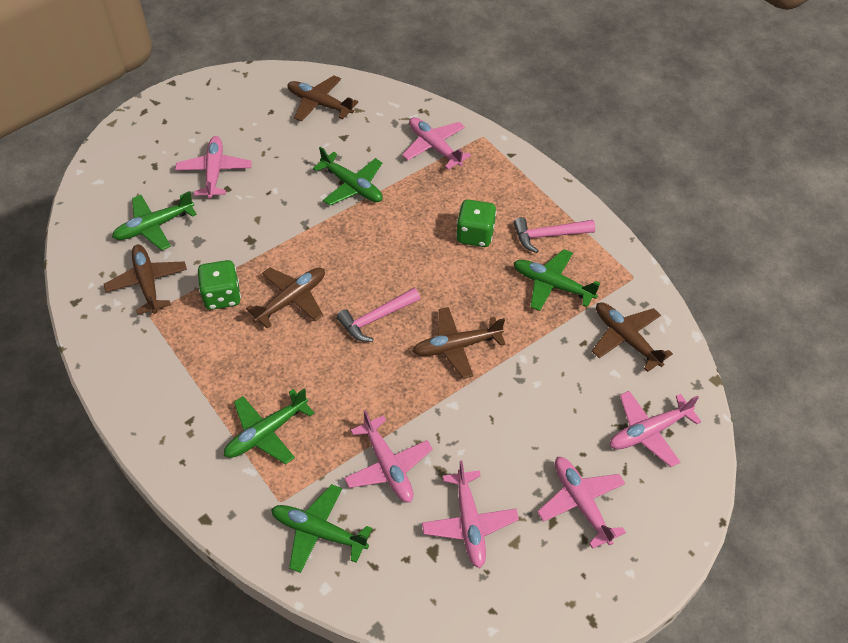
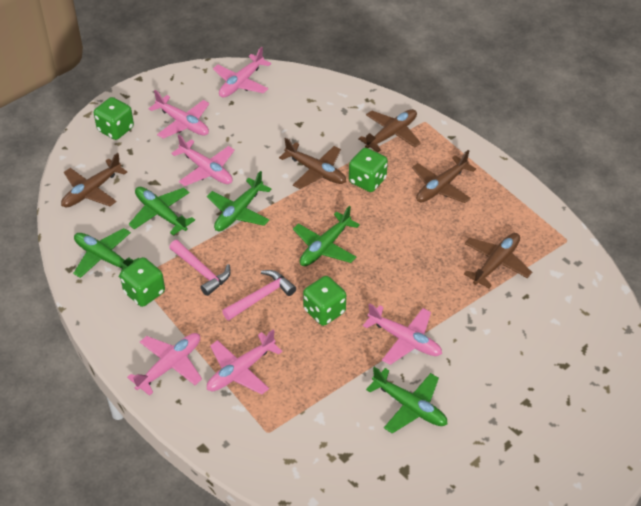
green dice: [198,260,241,310] [456,199,497,247] = 2 -> [94,97,134,140] [120,257,165,307] [303,276,346,326] [349,148,388,192] = 4

